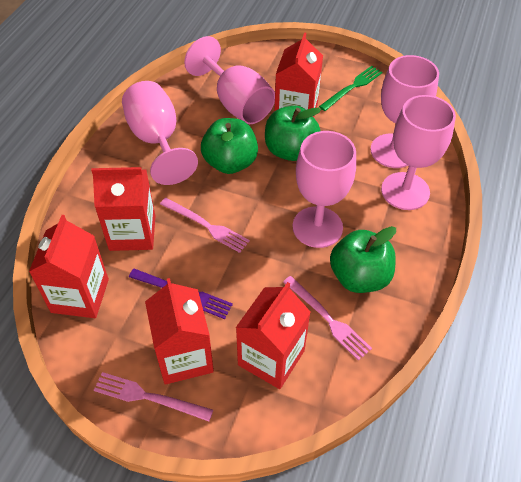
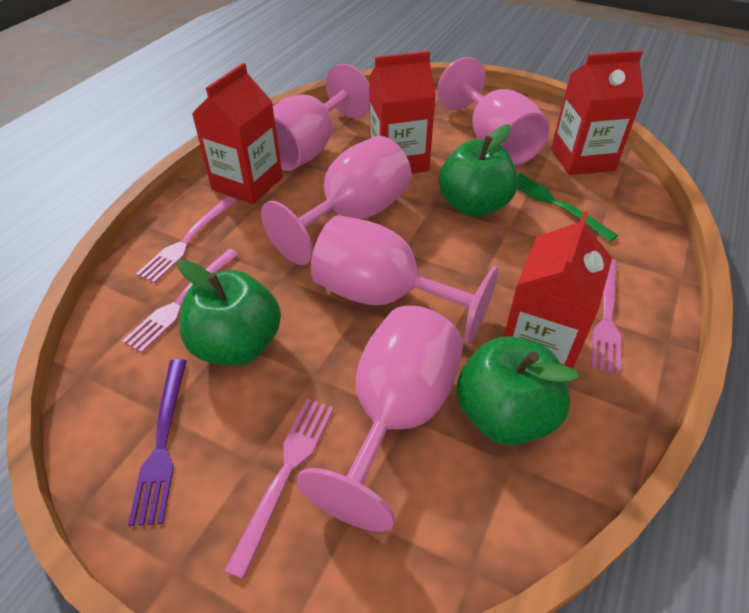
pink fork: [94,372,213,422] [160,198,250,253] [283,276,372,361] = 3 -> [122,249,239,353] [136,196,237,283] [224,399,334,579] [591,259,621,374] = 4
red carton: [29,215,109,318] [91,167,155,251] [145,278,214,385] [236,282,311,389] [274,32,323,117] = 5 -> [192,63,283,204] [369,51,436,173] [503,211,612,369] [551,50,644,175] = 4

